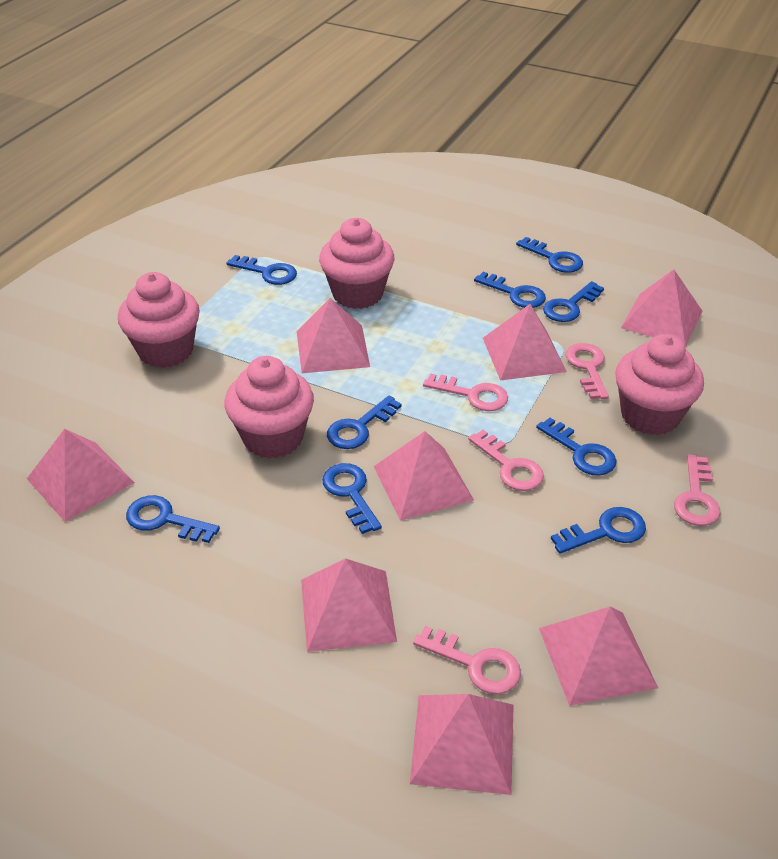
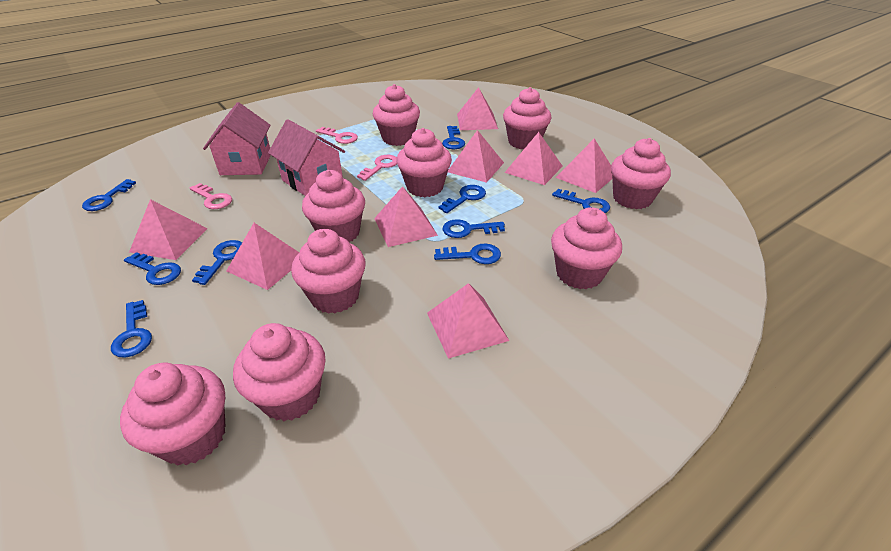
pink cupcake: [118,272,200,368] [224,356,314,459] [319,218,395,309] [615,334,704,435] = 4 -> [120,363,225,465] [233,323,326,421] [291,229,365,314] [302,170,365,242] [373,84,420,146] [396,128,452,197] [503,87,551,149] [551,207,622,289] [611,138,671,209] = 9
pink house: none = 0 -> [203,102,271,175] [268,119,345,196] = 2
pink key: [413,626,521,694] [423,373,508,411] [468,430,544,491] [566,343,609,399] [674,454,721,526] = 5 -> [190,183,232,209] [316,127,358,144] [357,155,397,181] = 3

